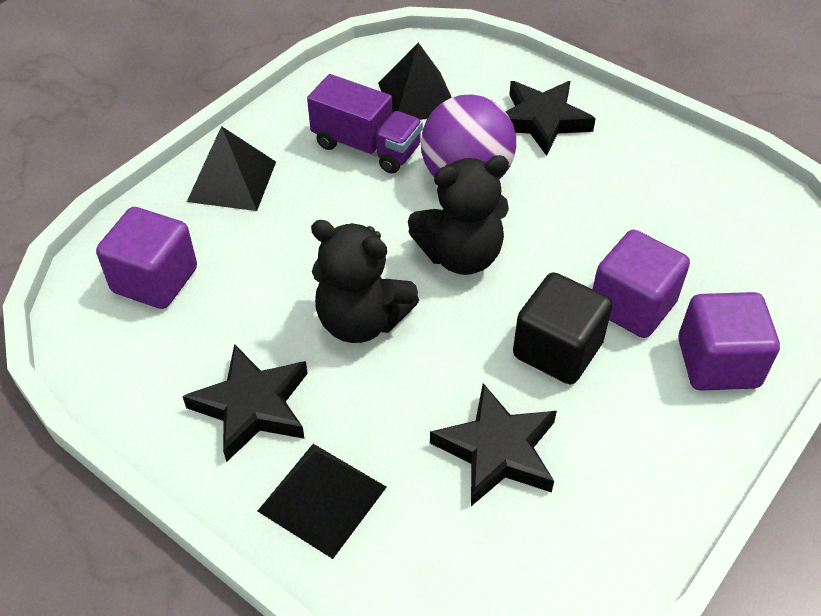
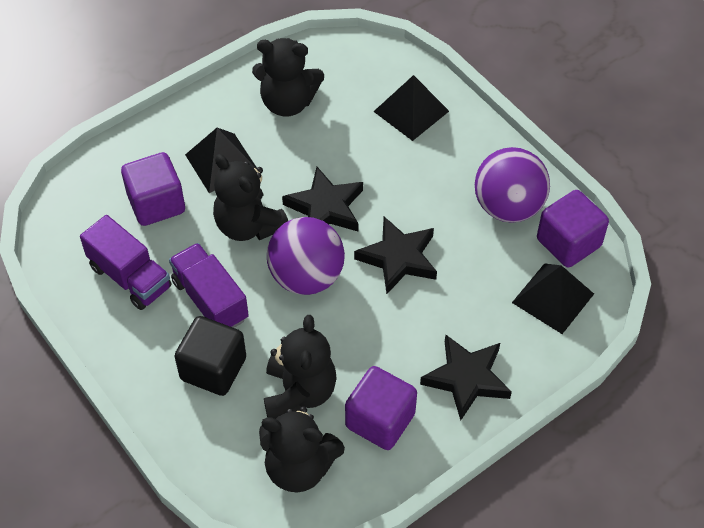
black teddy bear: [311,220,419,343] [408,155,509,275] = 2 -> [213,154,288,241] [252,38,324,117] [259,406,345,492] [264,315,337,419] = 4
purple ball: [421,94,516,179] = 1 -> [267,217,345,295] [475,147,550,223] = 2
purple truck: [307,74,423,174] = 1 -> [80,215,172,310] [169,243,249,328] = 2

